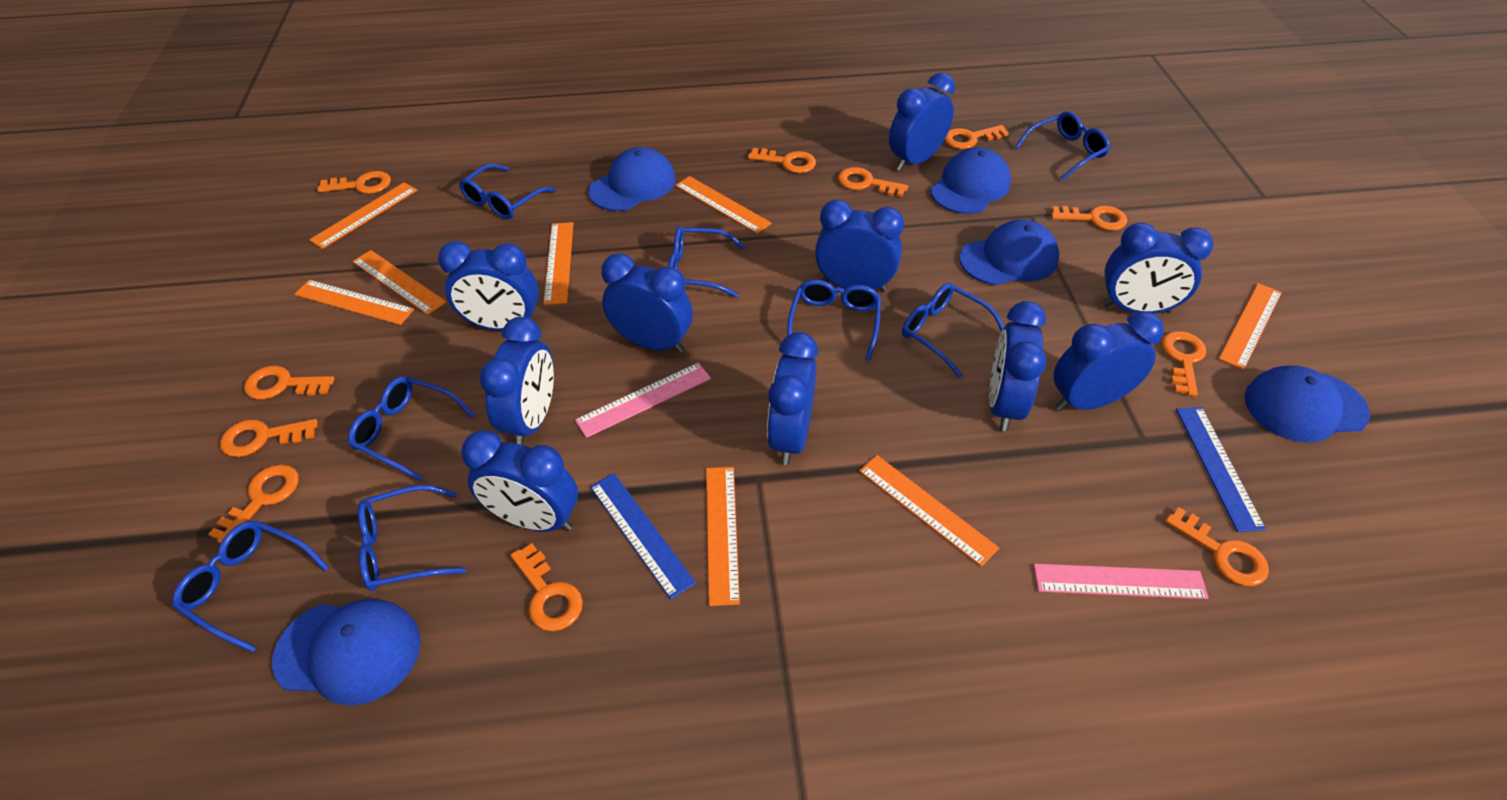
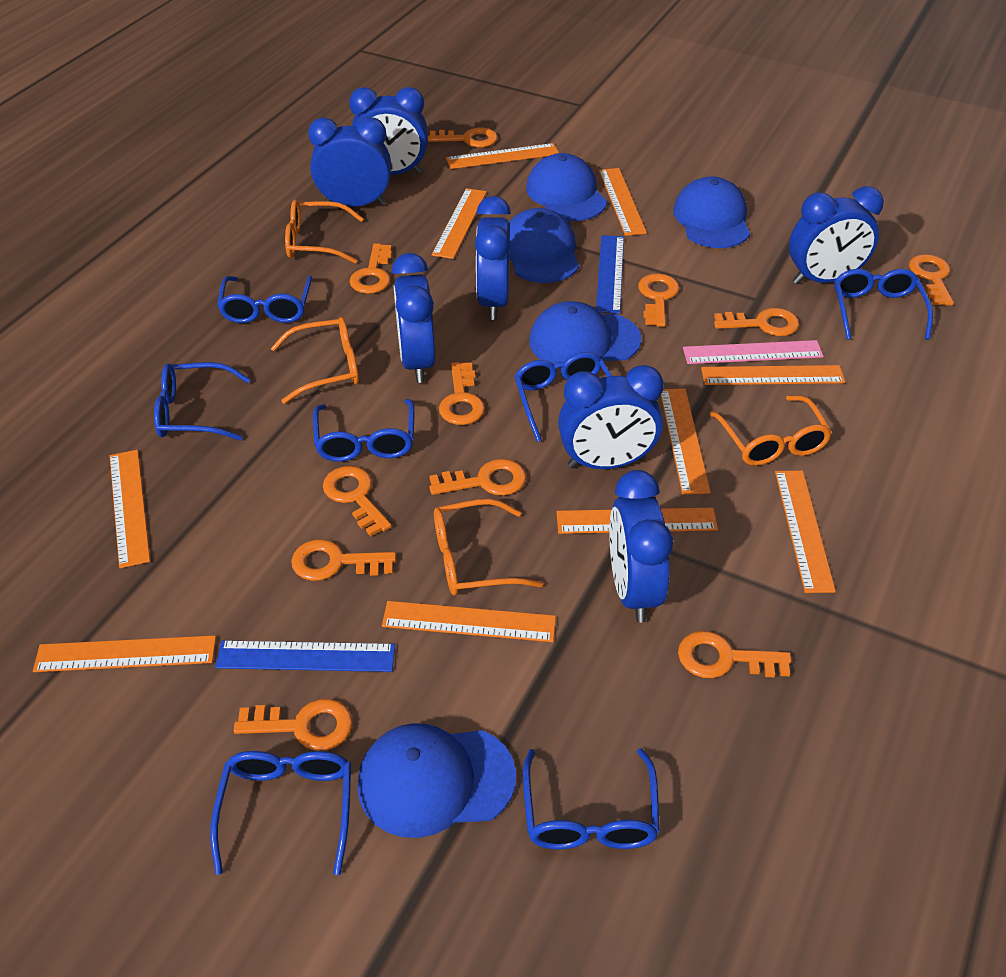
blue clock: [438,241,539,331] [461,430,578,532] [479,317,554,445] [601,253,693,353] [767,332,818,465] [815,199,904,292] [889,73,955,171] [989,301,1046,431] [1053,311,1164,411] [1102,222,1213,313] = 10 -> [308,117,391,207] [349,87,428,175] [392,253,436,383] [475,196,511,320] [558,365,664,469] [609,470,673,623] [789,186,884,285] = 7
blue glasses: [172,521,329,653] [348,376,475,481] [358,485,466,591] [459,164,556,219] [668,226,746,297] [787,279,881,361] [902,283,1004,378] [1015,111,1110,180] = 8 -> [154,362,251,441] [210,751,351,875] [217,275,312,323] [313,399,415,462] [514,352,612,442] [523,748,660,849] [834,269,933,340] = 7
orange glasses: none = 0 -> [271,317,359,404] [285,200,364,264] [434,499,543,595] [709,395,832,466] = 4
orange ruler: [294,280,414,325] [309,182,417,249] [352,250,447,315] [544,222,573,305] [675,176,772,234] [706,467,740,606] [859,455,999,567] [1218,283,1282,370] = 8 -> [33,635,216,672] [110,450,150,568] [382,601,556,642] [432,188,487,259] [446,143,559,169] [557,508,718,534] [599,168,647,236] [661,388,711,495] [701,365,845,385] [775,471,836,593] = 10
pink ruler: [575,363,711,438] [1034,564,1209,599] = 2 -> [683,340,824,364] = 1

